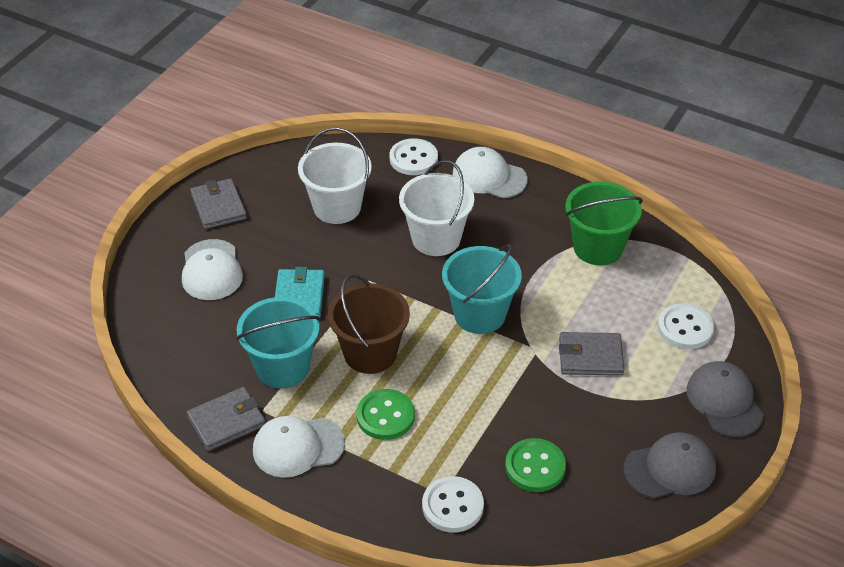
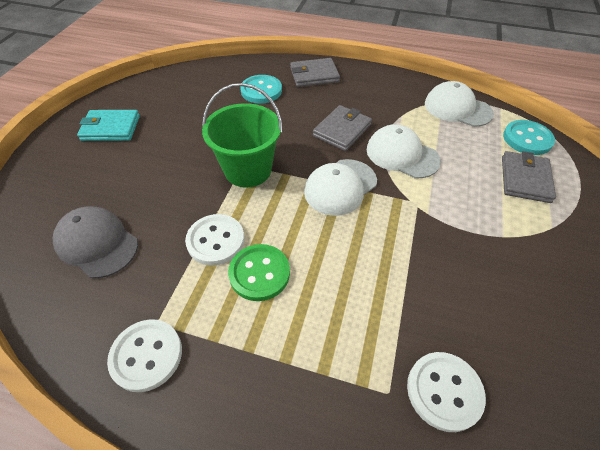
brown bucket: [328,274,410,374] = 1 -> none = 0
green button: [356,389,415,440] [505,438,566,492] = 2 -> [228,244,290,301] = 1
grey cap: [624,432,716,499] [687,361,764,437] = 2 -> [53,207,138,278] = 1
turquoise bucket: [236,297,320,388] [442,244,522,334] = 2 -> none = 0
turquoise button: none = 0 -> [240,75,282,104] [503,120,555,155] = 2
white bucket: [298,127,372,224] [399,160,474,256] = 2 -> none = 0

